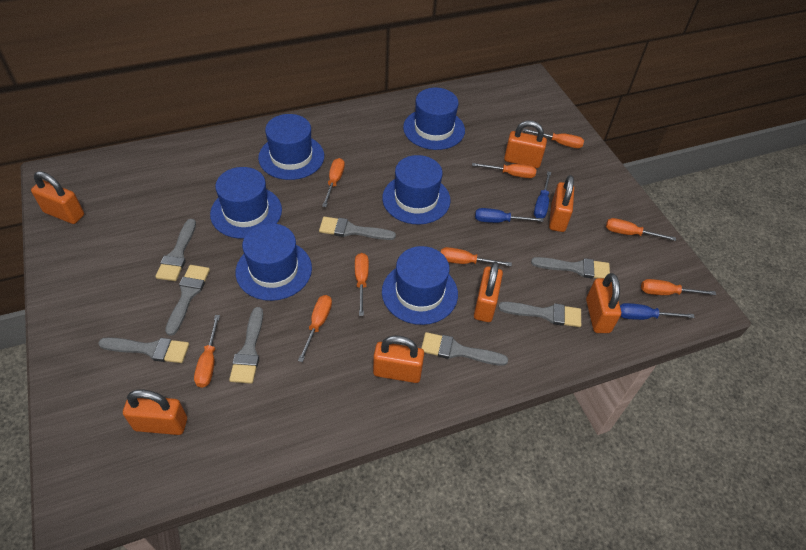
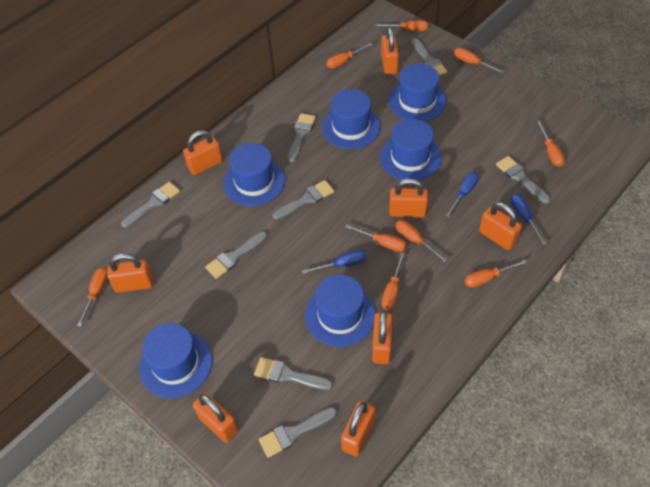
orange padlock: [31,171,84,224] [123,390,187,435] [373,335,424,383] [474,262,503,322] [504,121,547,168] [549,175,574,232] [586,273,621,333] = 7 -> [107,253,153,293] [183,130,223,175] [193,393,238,443] [341,401,375,457] [372,310,392,364] [381,27,399,75] [389,178,428,218] [479,202,522,250] = 8

